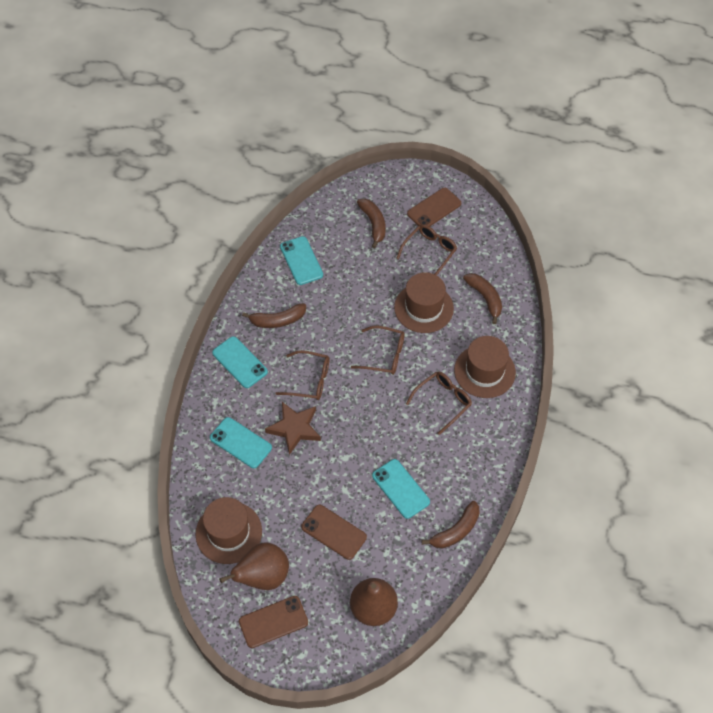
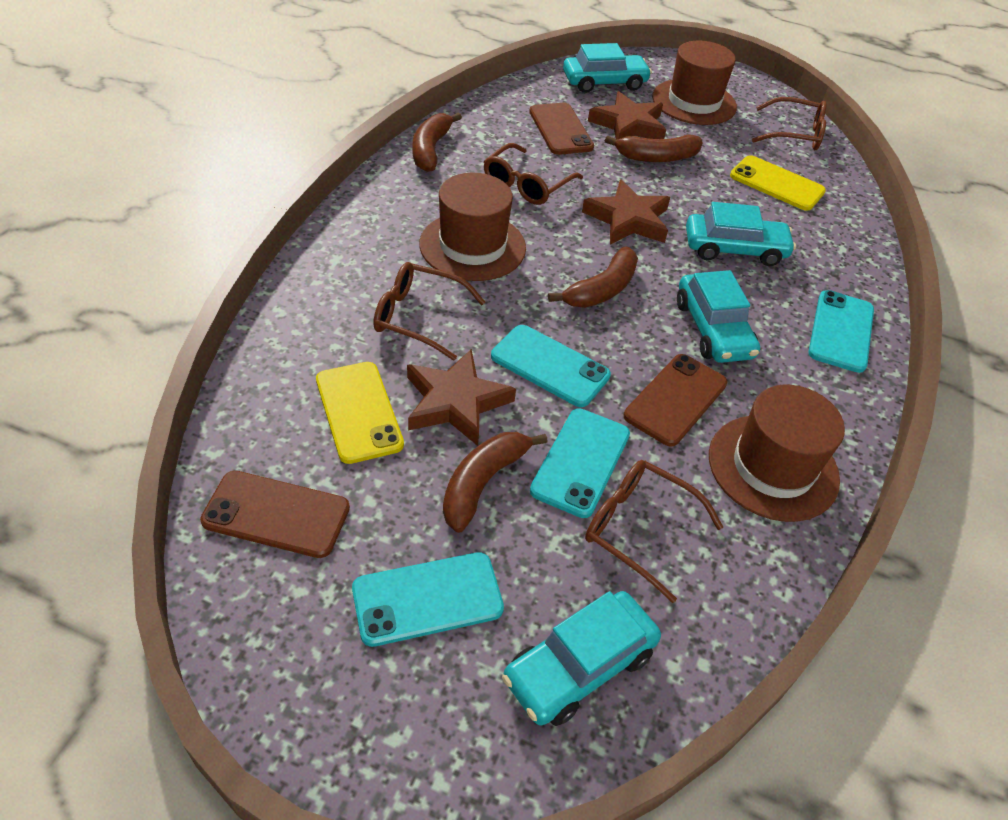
brown pear: [219,542,289,590] [350,578,398,626] = 2 -> none = 0
brown star: [265,402,321,455] = 1 -> [407,349,516,446] [582,179,670,245] [588,91,666,139] = 3
turquoise car: none = 0 -> [502,591,661,726] [563,43,652,93] [677,270,760,363] [686,202,796,266] = 4
yellow phone: none = 0 -> [316,362,404,464] [730,155,826,211] = 2

